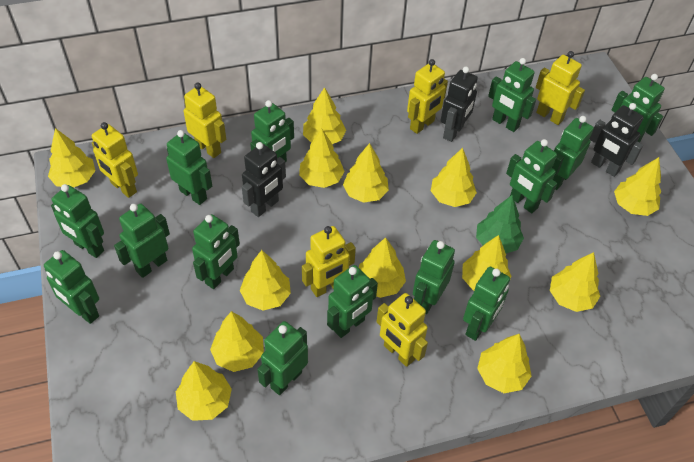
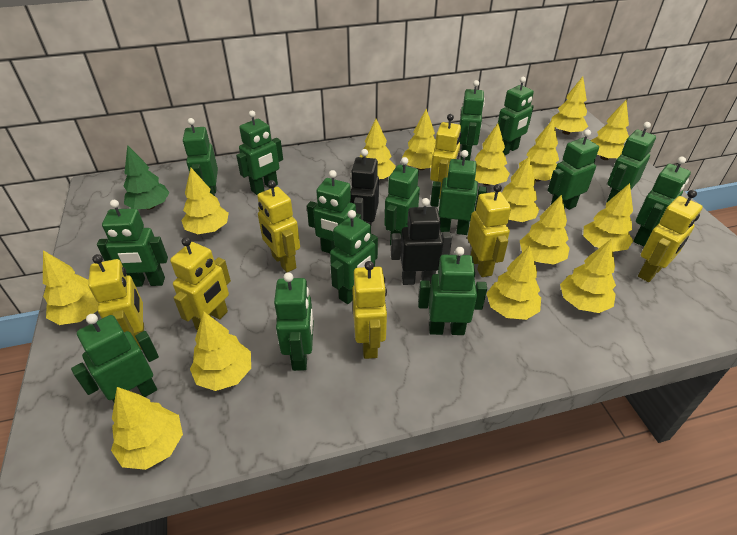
black robot: [242,142,286,217] [441,66,478,142] [589,103,644,177] = 3 -> [350,149,379,225] [391,198,452,285] = 2
green robot: [44,250,99,324] [51,184,104,258] [114,204,170,278] [166,130,212,205] [192,214,240,289] [250,100,294,162] [257,321,308,395] [327,265,378,338] [413,240,455,314] [463,267,510,341] [488,58,536,132] [506,139,557,213] [552,116,594,190] [612,74,665,143] = 14 -> [71,314,159,402] [97,200,168,287] [183,118,218,196] [236,111,283,195] [274,272,314,371] [307,170,361,253] [330,210,378,304] [384,157,420,245] [418,247,487,335] [430,150,487,235] [459,80,485,161] [498,77,534,155] [547,129,599,210] [606,122,656,203] [633,157,691,246] = 15
yellow robot: [92,122,138,198] [184,83,226,158] [302,226,356,297] [377,293,428,367] [407,59,448,134] [536,51,585,125] = 6 -> [88,254,144,350] [170,237,231,330] [257,180,300,272] [352,261,387,359] [430,114,461,199] [467,184,511,277] [638,190,703,282] = 7
yellow tree: [48,128,96,188] [176,361,232,421] [210,311,264,372] [240,250,291,310] [299,129,344,188] [303,87,346,144] [343,143,389,203] [359,237,406,298] [431,148,477,207] [462,235,512,291] [477,334,532,393] [550,252,600,312] [614,157,661,216] = 13 -> [43,250,98,325] [111,387,183,470] [181,168,229,234] [190,311,251,391] [360,119,396,179] [402,109,436,170] [474,123,510,186] [486,246,541,320] [502,157,540,222] [519,119,559,181] [520,195,570,265] [551,77,588,135] [560,239,616,313] [583,183,633,252] [590,100,629,160] = 15

